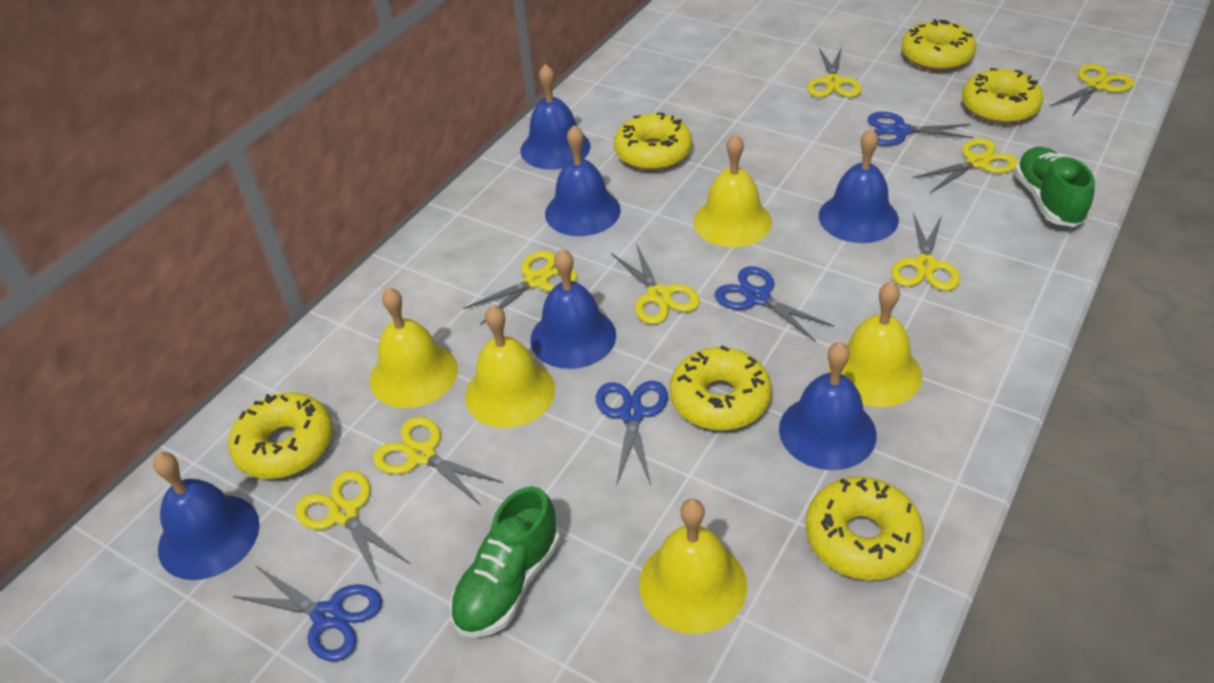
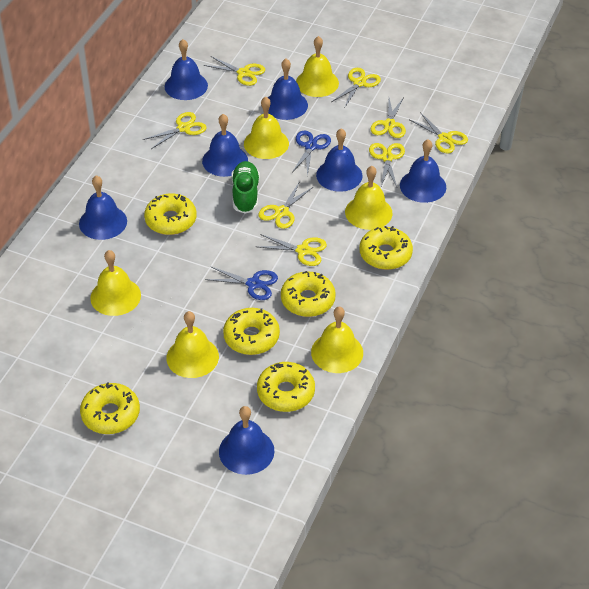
blue bell: [153,452,260,580] [520,64,590,170] [531,249,616,369] [545,125,621,236] [779,342,877,470] [819,128,899,243] = 6 -> [79,175,127,240] [165,39,208,100] [202,114,248,177] [219,406,274,475] [268,59,308,120] [316,128,362,192] [400,139,446,203] = 7
blue scissors: [233,566,382,662] [596,381,668,486] [714,266,834,342] [868,112,974,146] = 4 -> [205,266,278,300] [292,130,331,176] = 2
green shoe: [450,486,560,638] [1014,147,1095,227] = 2 -> [231,161,260,214] = 1
yellow bell: [370,287,458,408] [465,305,555,428] [639,499,747,634] [694,133,772,247] [828,281,922,407] = 5 -> [90,250,141,316] [167,311,219,378] [244,97,289,159] [296,36,339,97] [311,307,363,373] [345,166,393,230] = 6

